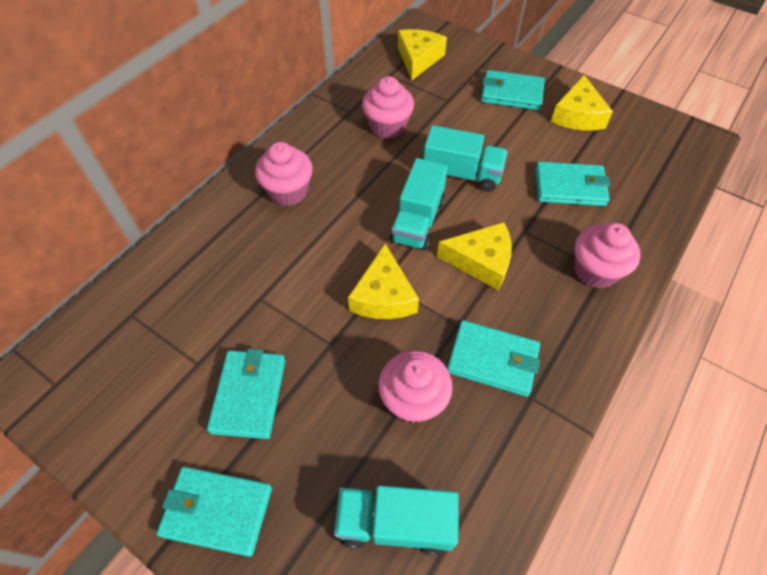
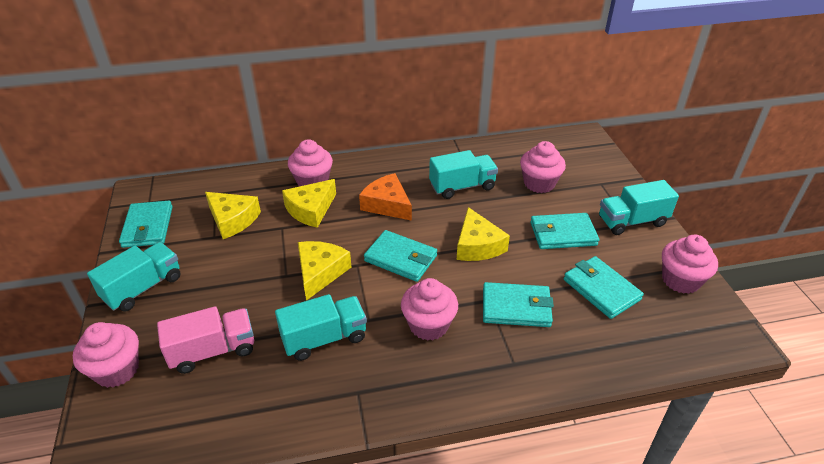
orange cheese: none = 0 -> [359,173,412,221] = 1
pink cupcake: [255,142,313,206] [362,76,414,139] [379,351,453,424] [574,223,641,288] = 4 -> [73,322,139,388] [288,140,333,187] [401,278,458,341] [520,141,566,193] [662,235,718,294] = 5
pink truck: none = 0 -> [157,306,254,374] = 1
turquoise truck: [334,485,459,556] [390,158,448,251] [423,125,508,192] = 3 -> [87,242,181,312] [275,294,367,361] [429,150,498,199] [599,180,679,235] = 4

